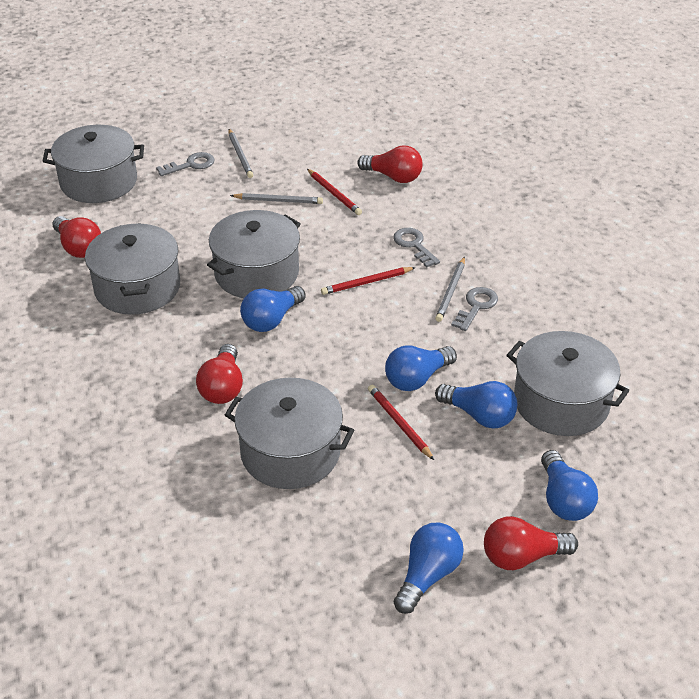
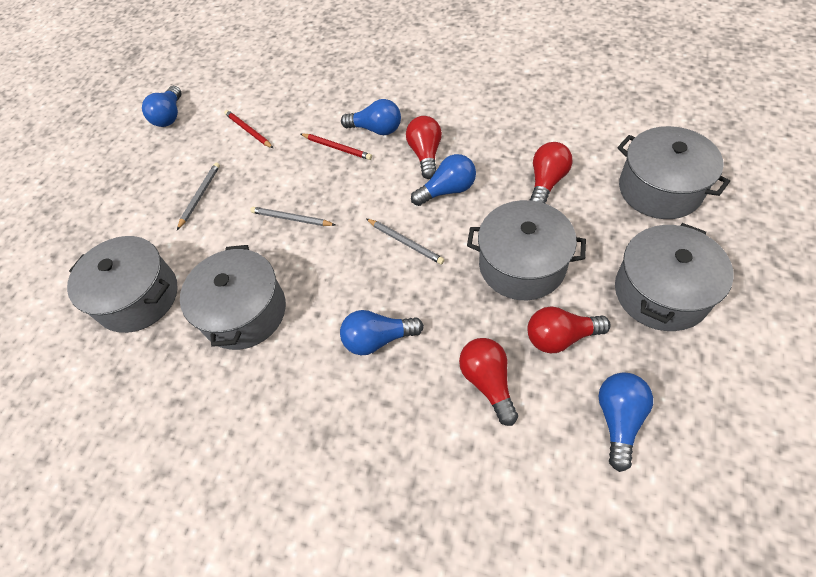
grey key: [156,152,215,176] [393,228,440,268] [451,287,498,331] = 3 -> none = 0
red pencil: [307,169,362,215] [321,267,416,295] [368,385,434,460] = 3 -> [224,110,273,148] [301,133,372,160] = 2

